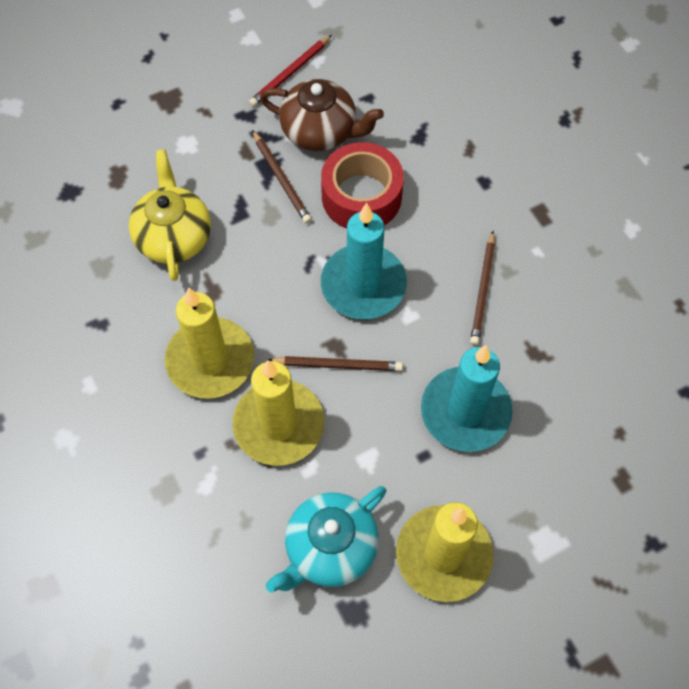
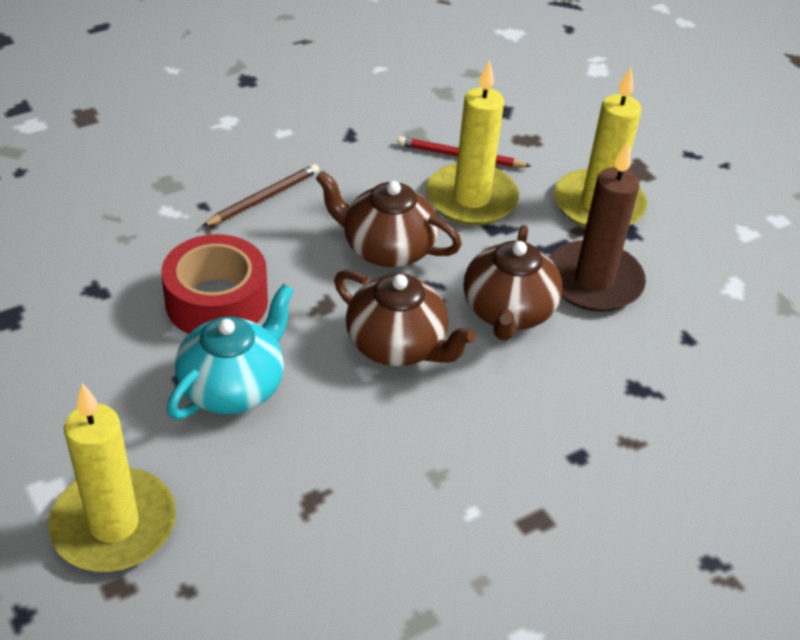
brown candle: none = 0 -> [549,142,646,312] = 1
brown pencil: [252,130,312,224] [268,356,403,371] [470,231,495,345] = 3 -> [203,164,319,226] = 1
brown teapot: [260,79,384,151] = 1 -> [316,171,462,267] [334,270,476,366] [463,225,563,341] = 3
turquoise candle: [321,203,407,319] [421,345,513,452] = 2 -> none = 0
yellow teapot: [129,150,211,281] = 1 -> none = 0

